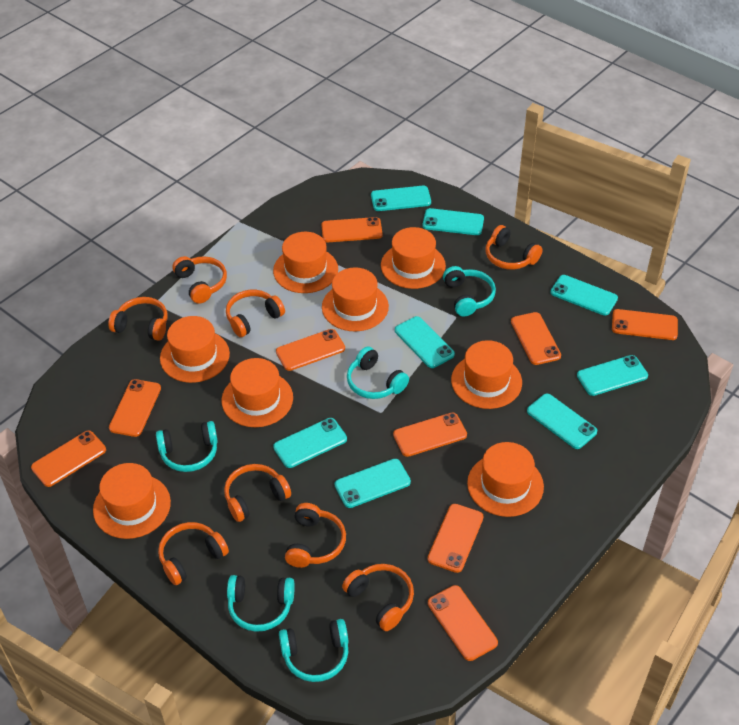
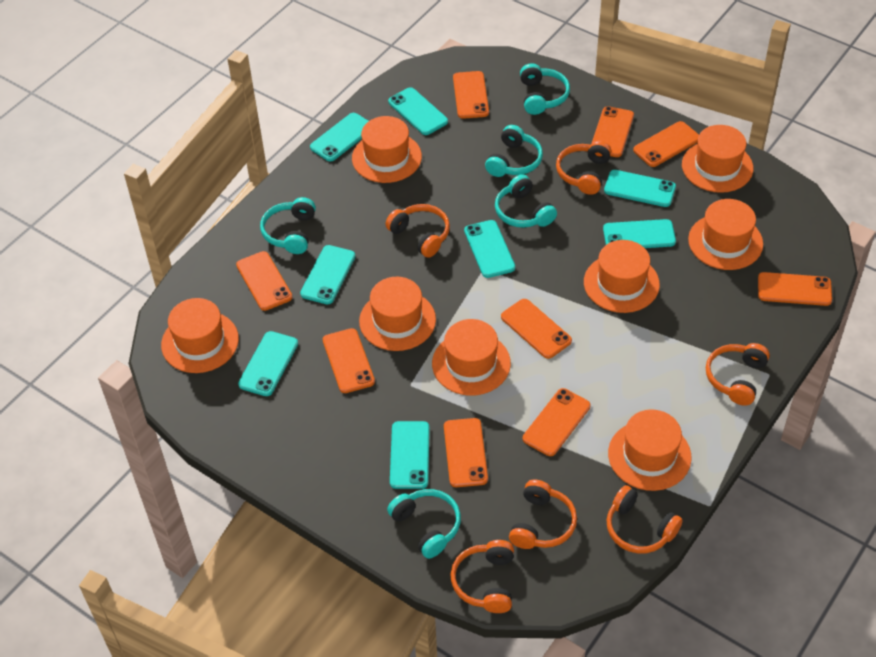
orange headphones: [108,297,168,341] [158,522,229,585] [172,256,227,304] [224,464,291,522] [226,290,285,337] [285,503,346,568] [342,564,414,631] [486,225,543,270] = 8 -> [385,204,450,258] [451,540,514,613] [509,479,577,549] [556,141,612,195] [607,485,683,553] [706,343,770,406] = 6

